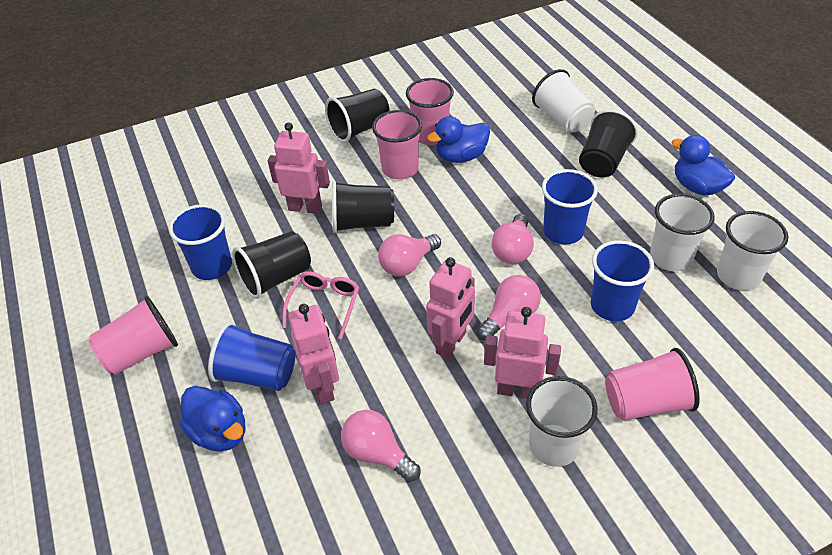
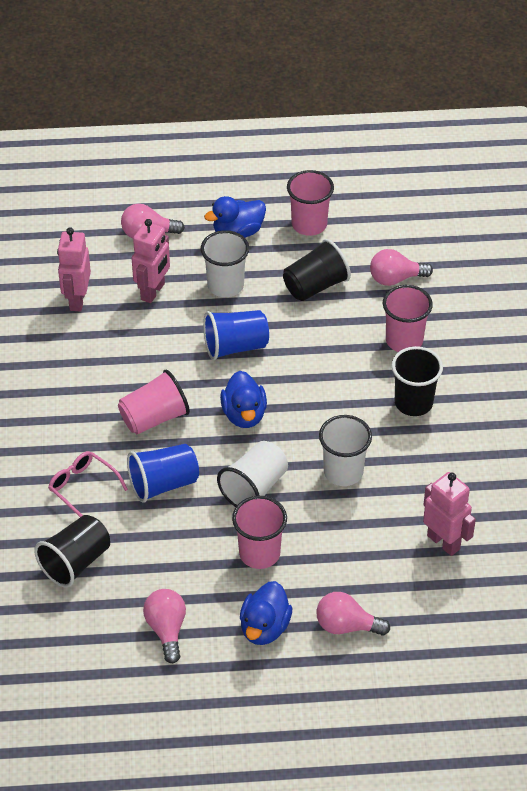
black cup: [232,231,311,299] [325,89,390,143] [332,181,394,233] [579,109,638,178] = 4 -> [34,515,110,588] [283,239,351,301] [392,346,443,416] = 3
blue cup: [169,204,232,280] [208,322,295,391] [542,169,598,245] [591,240,654,321] = 4 -> [127,444,199,503] [203,310,269,360] = 2
pink robot: [268,122,330,214] [288,304,339,404] [426,257,475,359] [484,307,561,399] = 4 -> [57,227,91,311] [132,219,170,303] [423,472,476,556] = 3
white cup: [526,376,598,467] [532,69,595,133] [650,194,714,271] [717,211,788,290] = 4 -> [201,230,249,297] [217,441,288,507] [319,415,372,486] = 3

